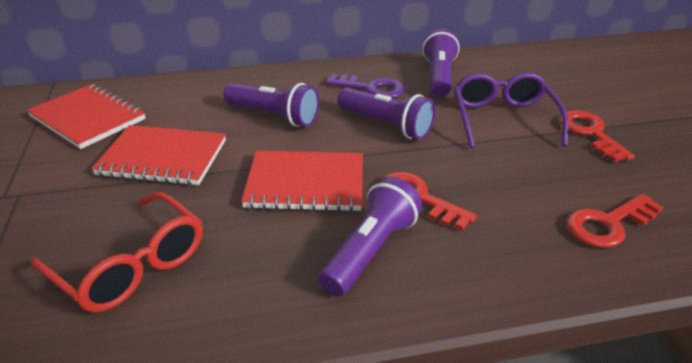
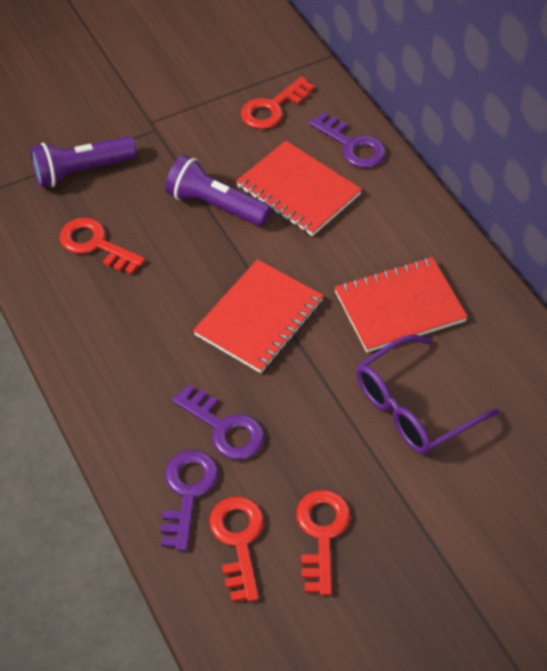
purple flashlight: [223,83,320,127] [318,176,422,297] [338,88,436,140] [422,29,460,97] = 4 -> [30,136,137,188] [165,155,271,226] = 2
purple key: [326,74,405,98] = 1 -> [161,450,218,551] [172,384,264,460] [309,112,386,168] = 3
red glasses: [31,192,203,312] = 1 -> none = 0
red key: [381,172,477,231] [560,110,635,162] [567,194,663,248] = 3 -> [59,217,145,275] [209,497,264,602] [241,77,315,129] [296,490,351,595] = 4

